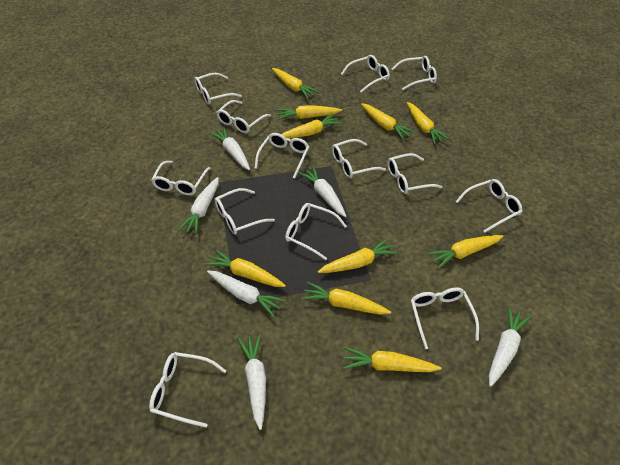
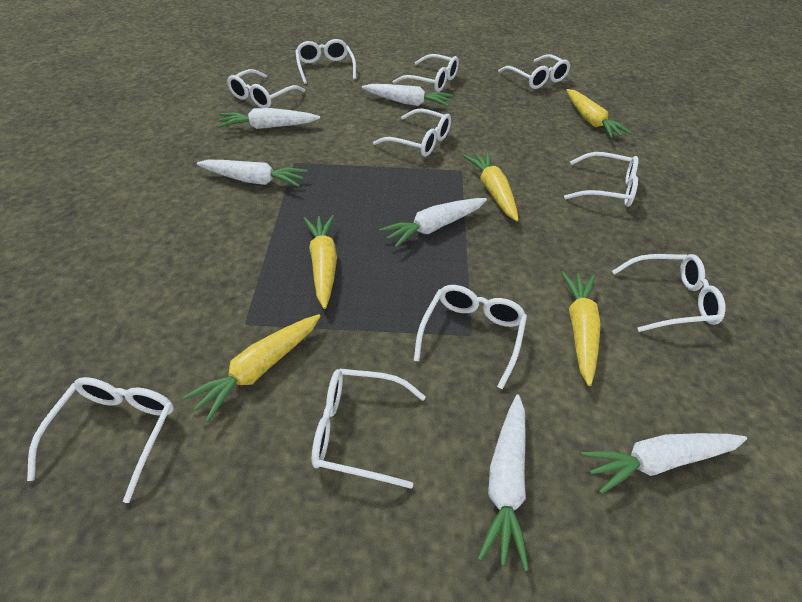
white glasses: [149,352,226,428] [151,161,211,195] [194,73,242,105] [214,188,275,235] [216,100,271,133] [255,133,309,179] [285,203,347,260] [332,139,386,178] [341,55,390,93] [387,153,442,194] [392,56,437,90] [411,287,479,349] [456,179,522,233] = 13 -> [27,377,174,503] [227,69,305,108] [295,39,356,84] [311,369,426,489] [373,108,451,157] [392,54,459,92] [414,285,527,389] [498,54,571,89] [564,152,639,207] [612,254,726,332] = 10
yellow carrot: [205,249,286,287] [272,68,319,99] [276,105,342,120] [281,114,342,139] [301,282,391,315] [318,238,398,273] [343,347,441,372] [361,103,415,140] [407,102,449,144] [427,235,504,269] = 10 -> [182,314,320,422] [303,215,337,309] [464,152,519,221] [561,271,601,386] [566,89,632,138] = 5

